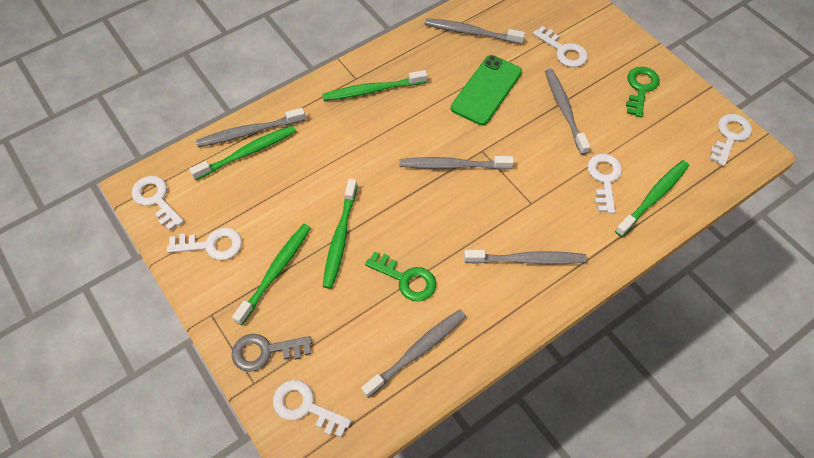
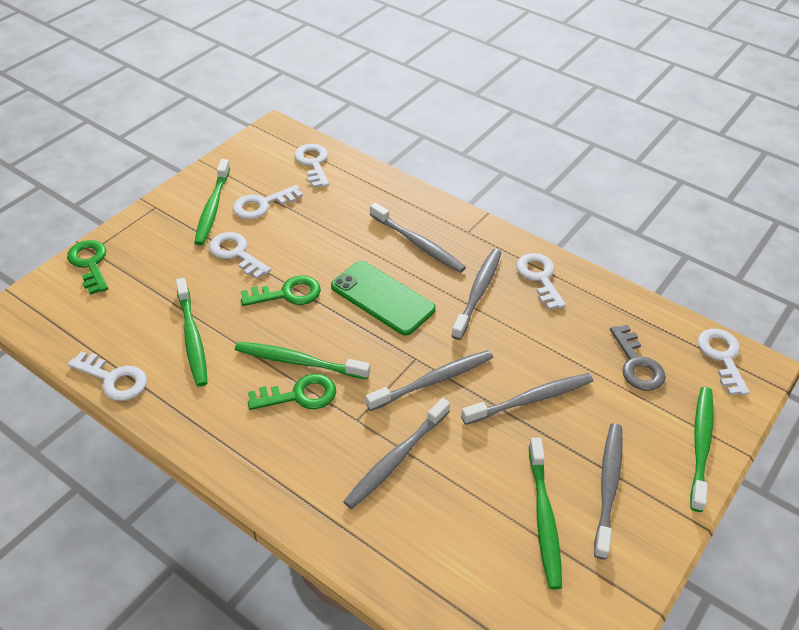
green key: [365,251,436,301] [626,67,660,117] = 2 -> [67,240,108,295] [241,276,321,306] [248,374,336,410] = 3

